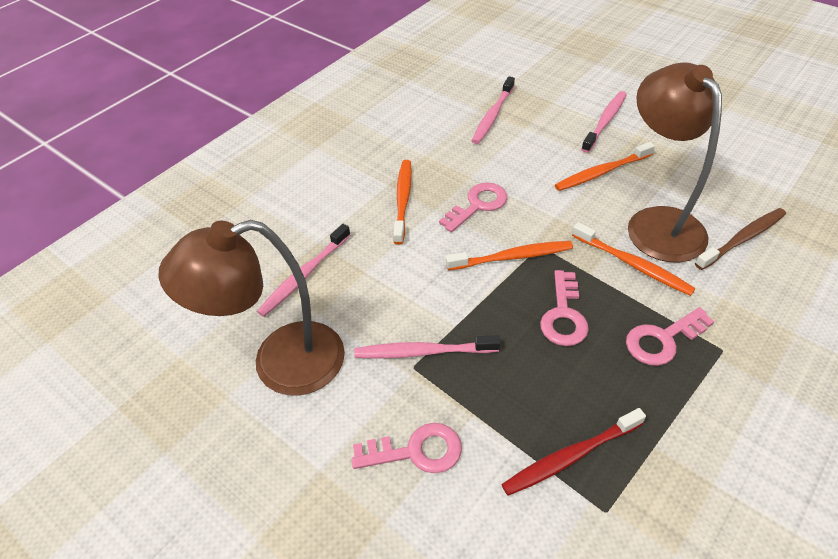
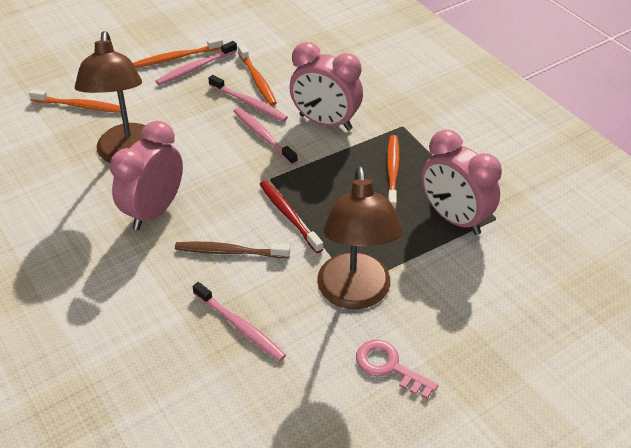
pink clock: none = 0 -> [110,121,183,230] [289,42,363,131] [422,129,502,235] = 3
pink key: [352,423,462,473] [439,182,508,232] [540,270,589,346] [626,307,715,366] = 4 -> [356,339,438,399] = 1

